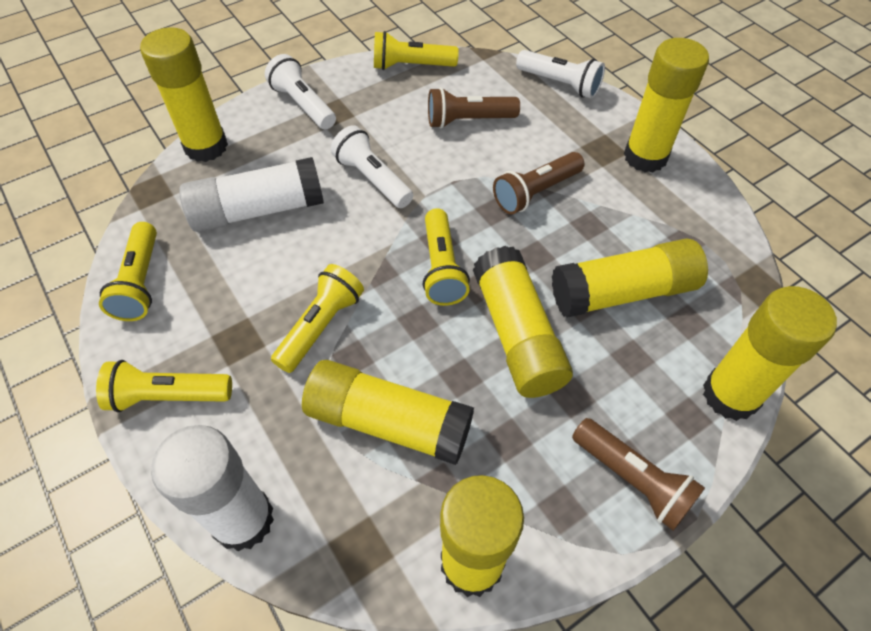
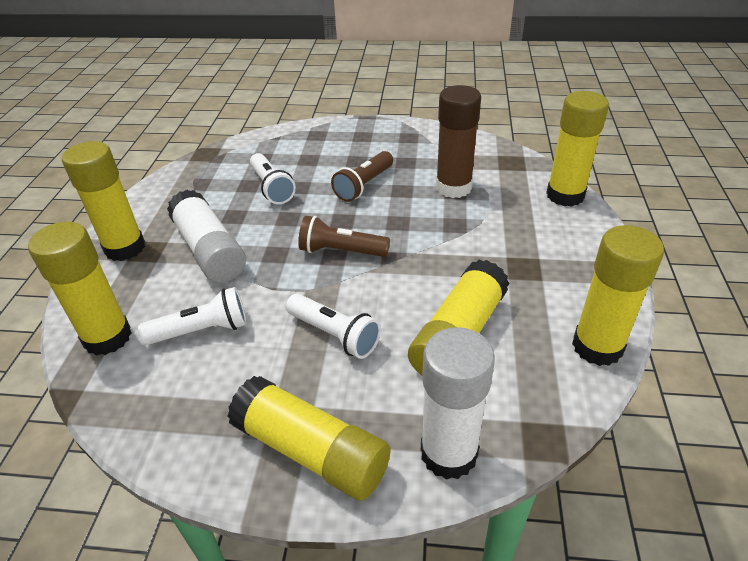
brown flashlight: [428,87,520,128] [493,152,584,214] [572,418,705,531] = 3 -> [298,216,390,257] [331,151,393,202] = 2
brown glue stick: none = 0 -> [436,85,481,198] = 1
yellow flashlight: [96,360,232,413] [99,222,157,321] [271,264,364,373] [374,31,459,70] [423,208,470,306] = 5 -> none = 0
yellow glue stick: [140,27,228,162] [302,360,474,465] [440,475,524,597] [473,246,573,398] [552,238,708,318] [624,38,709,172] [703,286,837,421] = 7 -> [28,222,132,356] [62,141,145,261] [227,376,391,500] [408,260,510,375] [546,91,609,207] [572,225,664,366] = 6

